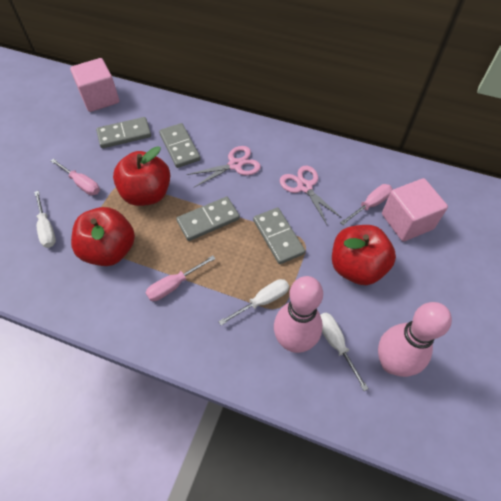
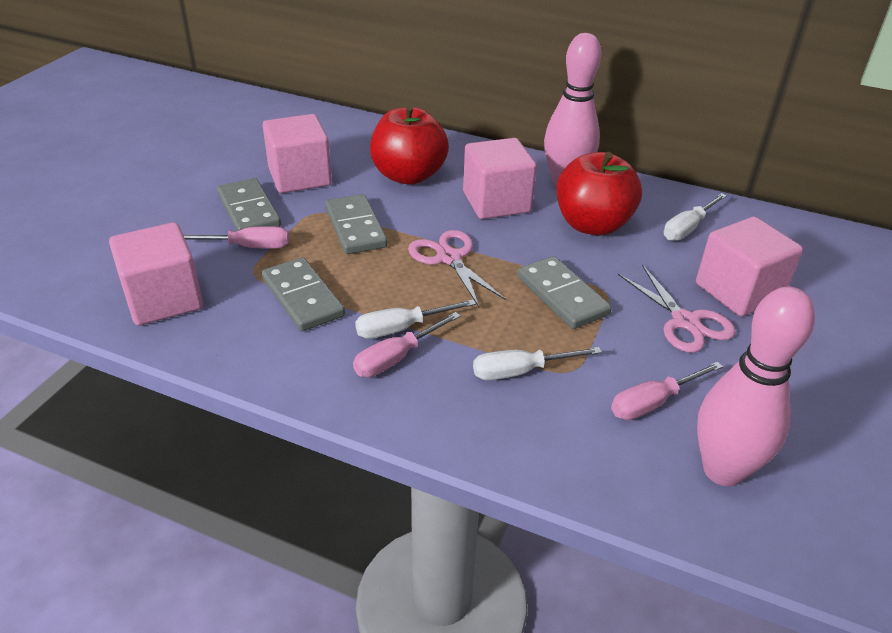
pink cube: [70,58,119,112] [382,178,448,242] = 2 -> [109,222,203,325] [263,114,332,193] [463,138,537,219] [696,217,803,316] = 4
red apple: [71,207,135,266] [113,146,170,206] [332,225,396,285] = 3 -> [370,105,449,185] [556,152,642,236] = 2

